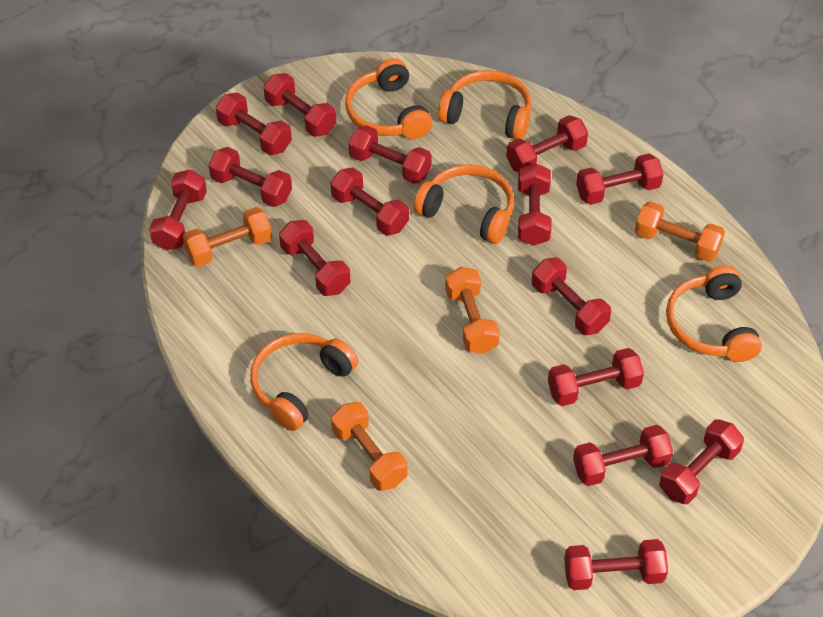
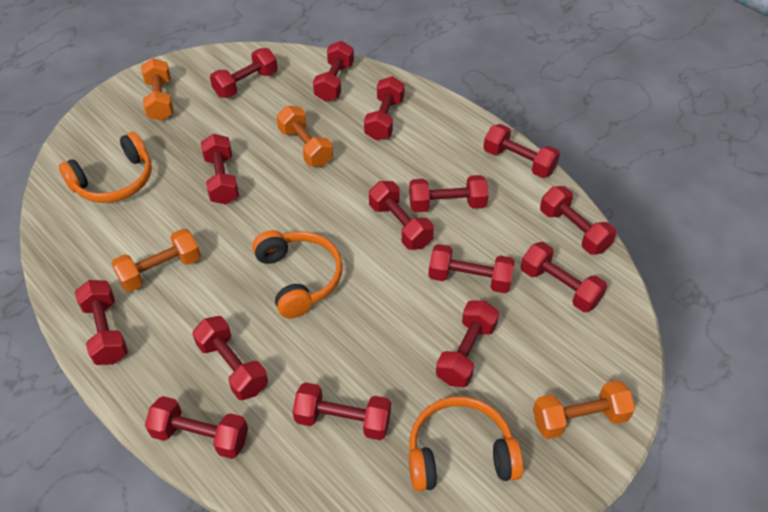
orange headphones: [250,333,358,431] [345,58,432,139] [414,164,514,244] [438,70,531,139] [666,265,762,362] = 5 -> [59,132,152,203] [252,230,343,318] [409,397,523,491] = 3

